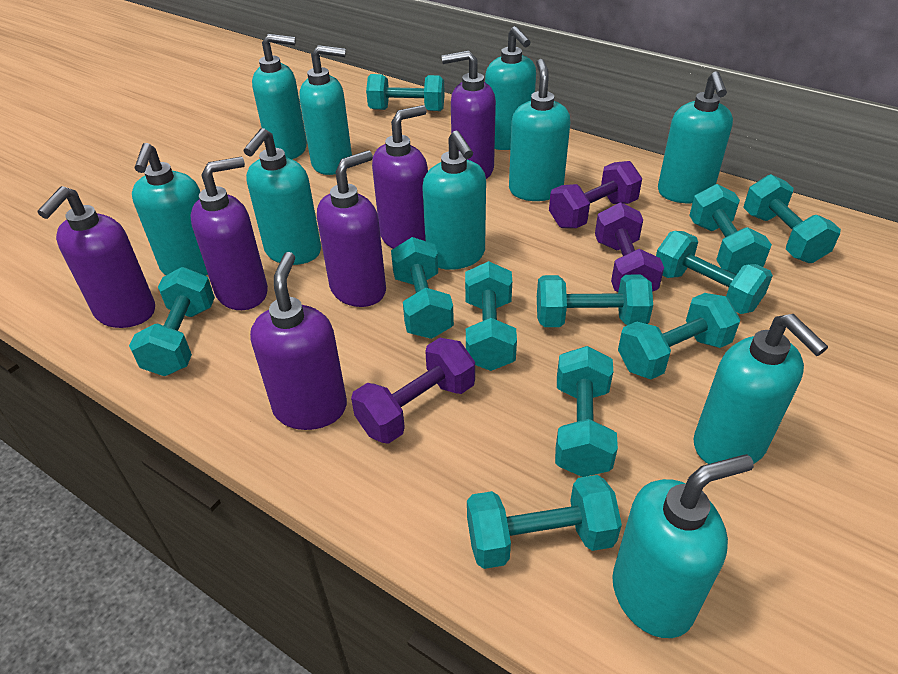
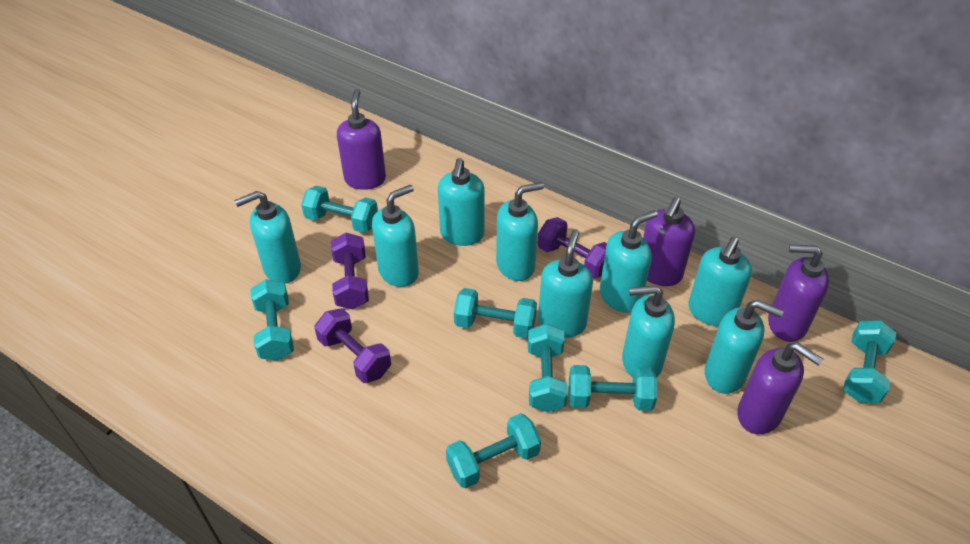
purple soap dispenser: [37,186,155,328] [190,157,268,310] [250,252,347,430] [317,150,386,307] [372,105,428,249] [442,50,496,179] = 6 -> [337,89,386,190] [643,197,695,286] [737,342,823,434] [768,245,829,342] = 4
turquoise dumbbell: [129,267,215,376] [366,74,445,111] [391,237,454,339] [465,261,517,371] [467,475,622,569] [537,275,653,327] [555,346,618,477] [618,293,740,379] [656,231,773,314] [689,184,772,275] [743,174,841,263] = 11 -> [250,279,294,361] [301,185,378,233] [446,413,541,488] [454,288,537,338] [528,323,568,412] [569,365,657,411] [843,320,896,403] = 7
turquoise soap dispenser: [132,143,208,276] [243,128,321,265] [252,34,307,159] [299,45,352,175] [422,131,486,270] [485,26,536,150] [509,59,570,201] [612,454,754,638] [658,71,733,203] [694,314,828,464] = 10 -> [234,191,301,284] [372,184,419,287] [438,158,485,246] [496,182,544,281] [538,229,593,338] [600,210,658,313] [622,286,675,377] [688,237,752,326] [705,300,784,394] = 9

